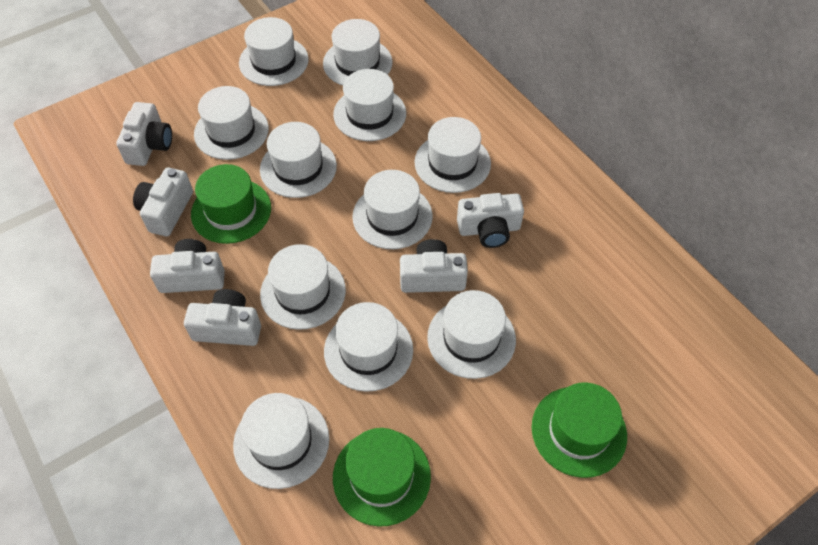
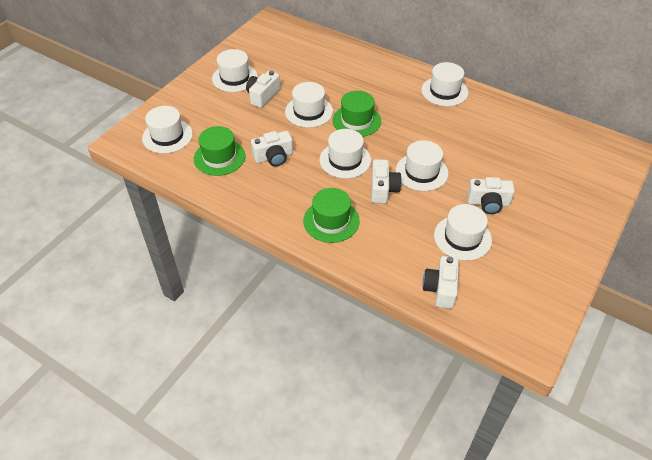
white camera: [116,102,172,166] [133,168,193,236] [150,239,225,293] [184,289,261,346] [400,239,468,293] [457,193,524,248] = 6 -> [246,71,280,108] [251,131,293,167] [371,159,402,204] [423,256,459,309] [467,177,515,214] = 5
white hat: [194,86,269,160] [233,393,329,489] [239,17,309,86] [260,122,337,198] [260,244,346,330] [323,19,393,86] [324,302,413,392] [333,69,406,141] [352,170,433,249] [414,117,491,193] [427,290,516,379] = 11 -> [142,106,193,154] [212,49,258,92] [285,82,333,128] [320,129,371,178] [396,140,448,191] [421,62,469,106] [434,204,492,261] = 7

